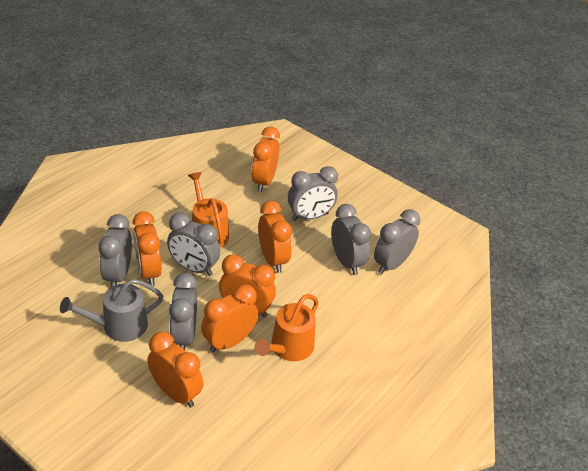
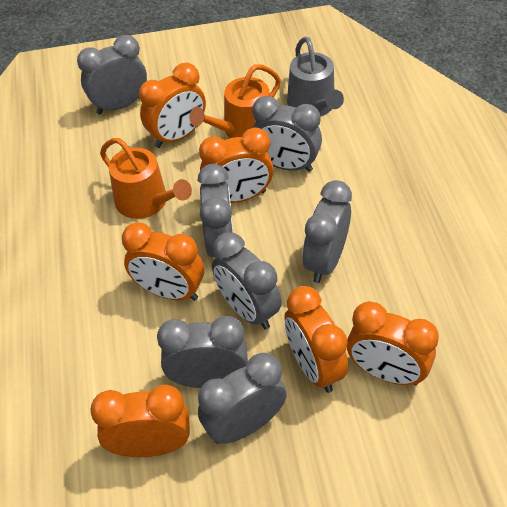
grey clock: [99,214,132,287] [167,213,220,276] [169,273,197,350] [288,166,338,221] [331,204,371,275] [374,209,420,274] = 6 -> [77,35,147,114] [157,316,248,388] [198,164,233,257] [198,353,287,444] [212,232,282,330] [252,96,322,172] [302,180,352,283] = 7

